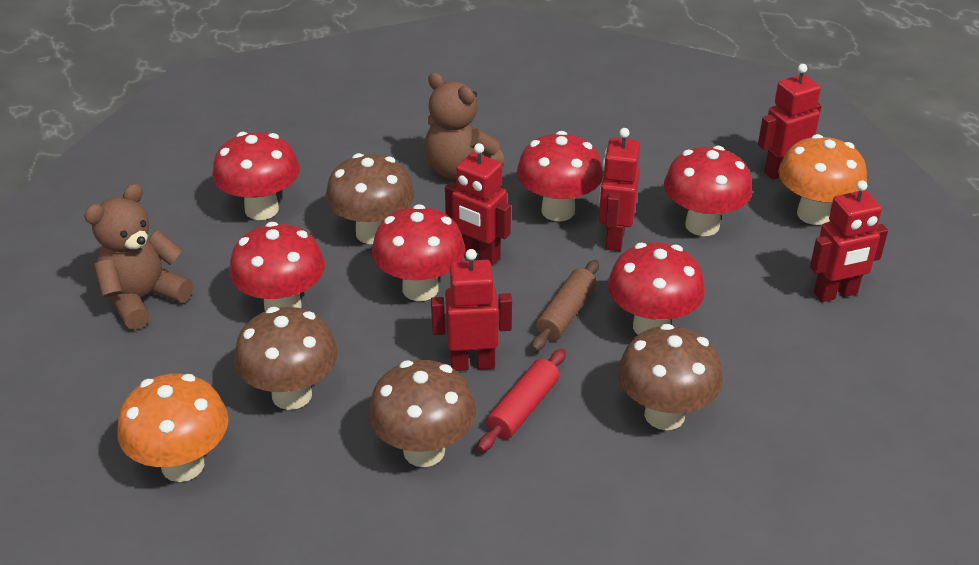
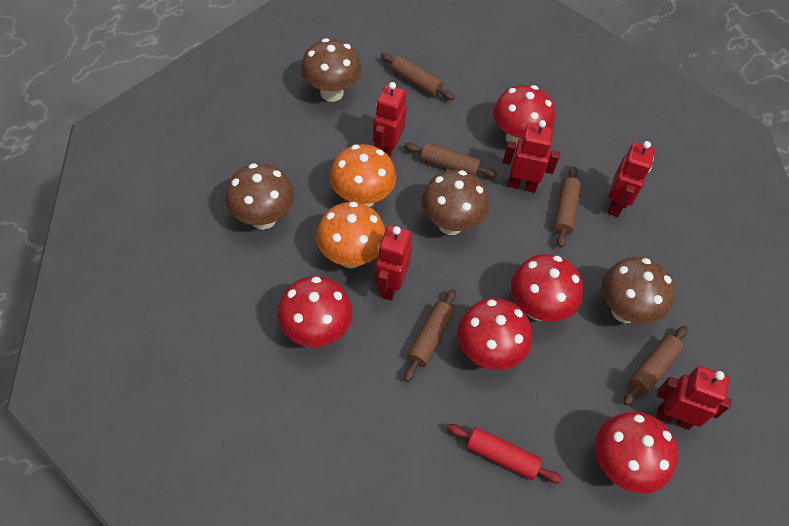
brown rolling pin: [532,260,599,352] = 1 -> [381,53,454,100] [404,143,498,178] [404,289,456,382] [554,167,581,248] [623,326,687,405] = 5
brown teddy bear: [84,184,193,330] [425,72,505,179] = 2 -> none = 0
red mushroom: [212,132,300,220] [229,222,325,311] [372,204,465,301] [517,131,603,222] [608,242,705,335] [664,146,752,236] = 6 -> [277,276,353,347] [458,298,532,370] [493,85,555,146] [511,254,583,322] [595,412,678,493] = 5

